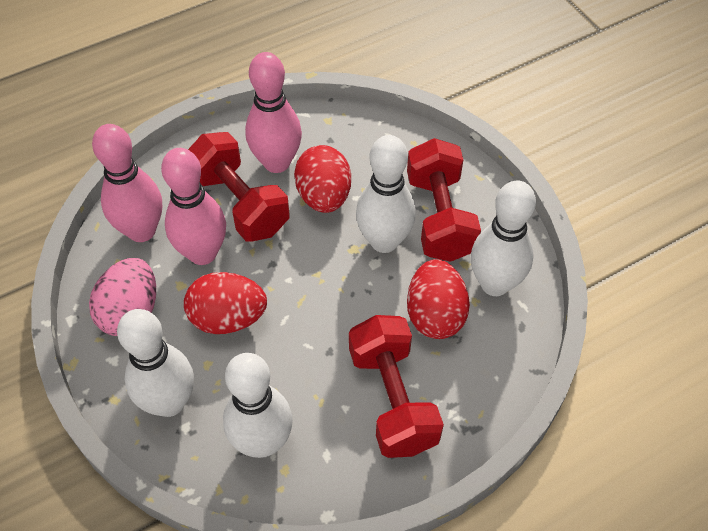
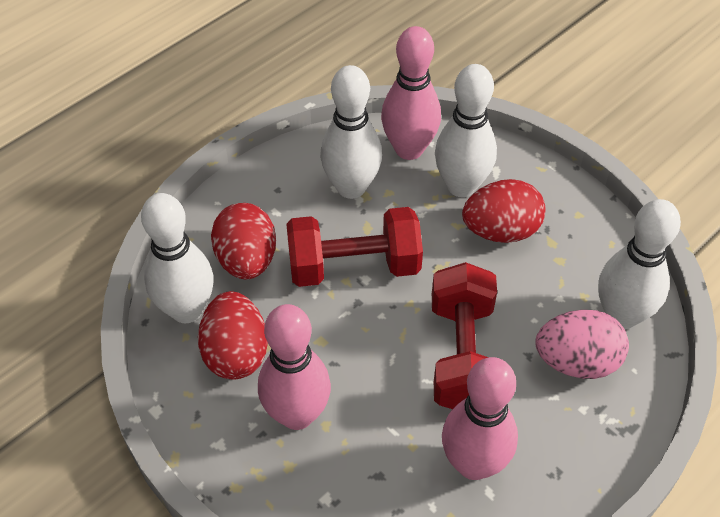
red dumbbell: [188,132,290,242] [349,315,444,458] [407,138,481,262] = 3 -> [286,207,423,287] [432,262,497,409] = 2

